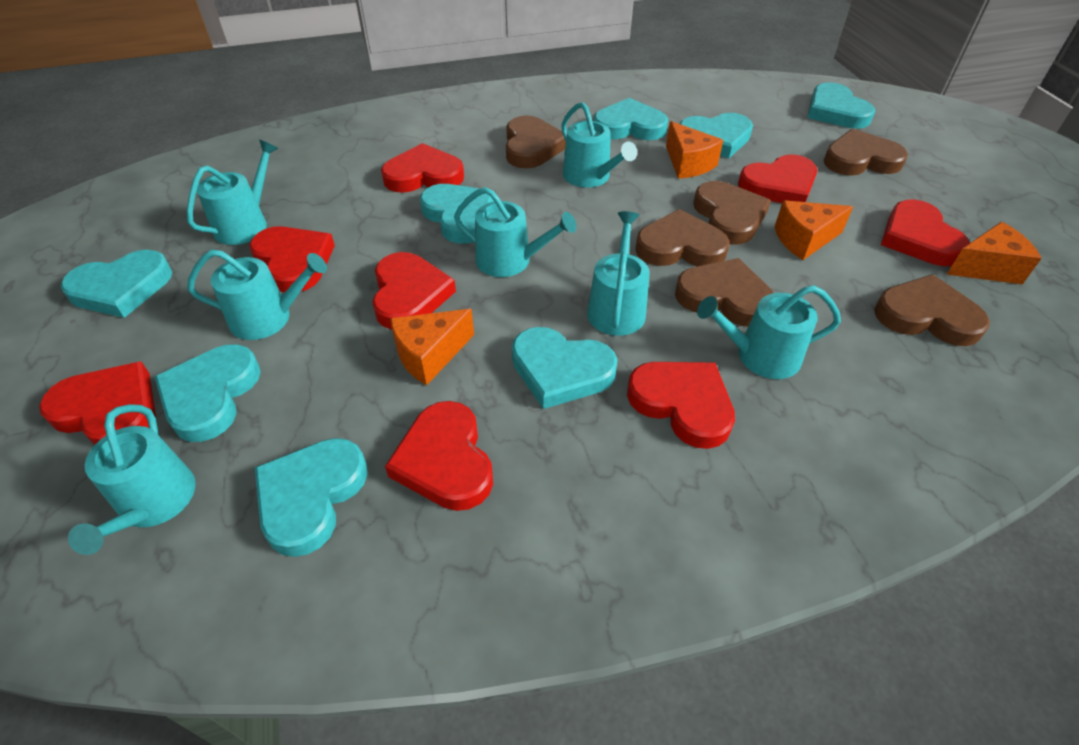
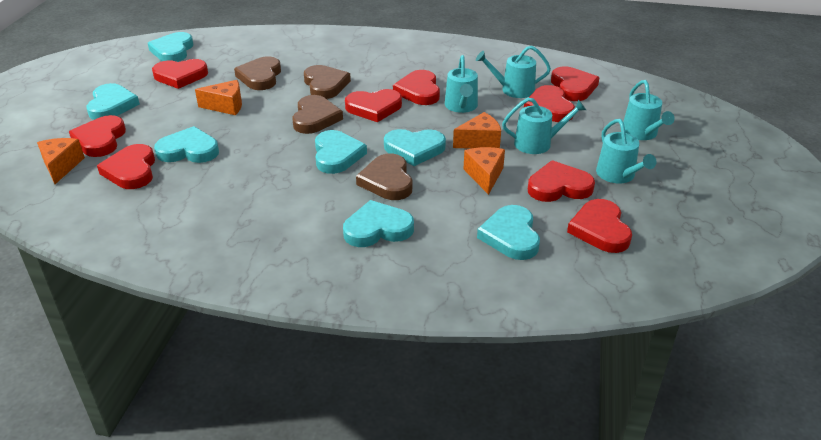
brown heart: [506,115,566,168] [635,209,730,266] [675,258,774,327] [693,181,771,244] [824,129,908,176] [874,274,990,346] = 6 -> [234,56,281,90] [292,95,343,134] [304,65,351,99] [356,154,412,200] = 4
red heart: [39,361,156,445] [249,226,335,293] [372,252,456,330] [381,143,464,193] [385,401,493,511] [627,362,735,449] [738,154,817,203] [881,199,970,266] = 8 -> [69,115,126,157] [97,144,155,189] [152,59,208,89] [345,89,402,122] [393,70,440,105] [524,85,575,122] [528,160,595,202] [551,66,600,101] [567,199,632,253] = 9
turquoise heart: [61,250,172,318] [155,344,261,442] [255,438,368,557] [420,184,494,244] [512,327,617,409] [593,98,668,140] [680,113,753,158] [807,82,875,129] = 8 -> [87,83,140,120] [148,32,193,62] [154,126,219,163] [315,130,367,174] [343,200,414,247] [384,129,446,166] [477,205,540,260] = 7
turquoise watering can: [68,404,196,555] [187,140,278,245] [187,249,327,340] [454,187,577,277] [561,102,637,188] [587,211,650,336] [697,285,841,379] = 7 -> [445,55,478,113] [476,46,551,98] [502,98,586,154] [596,119,657,183] [623,80,675,140] = 5

